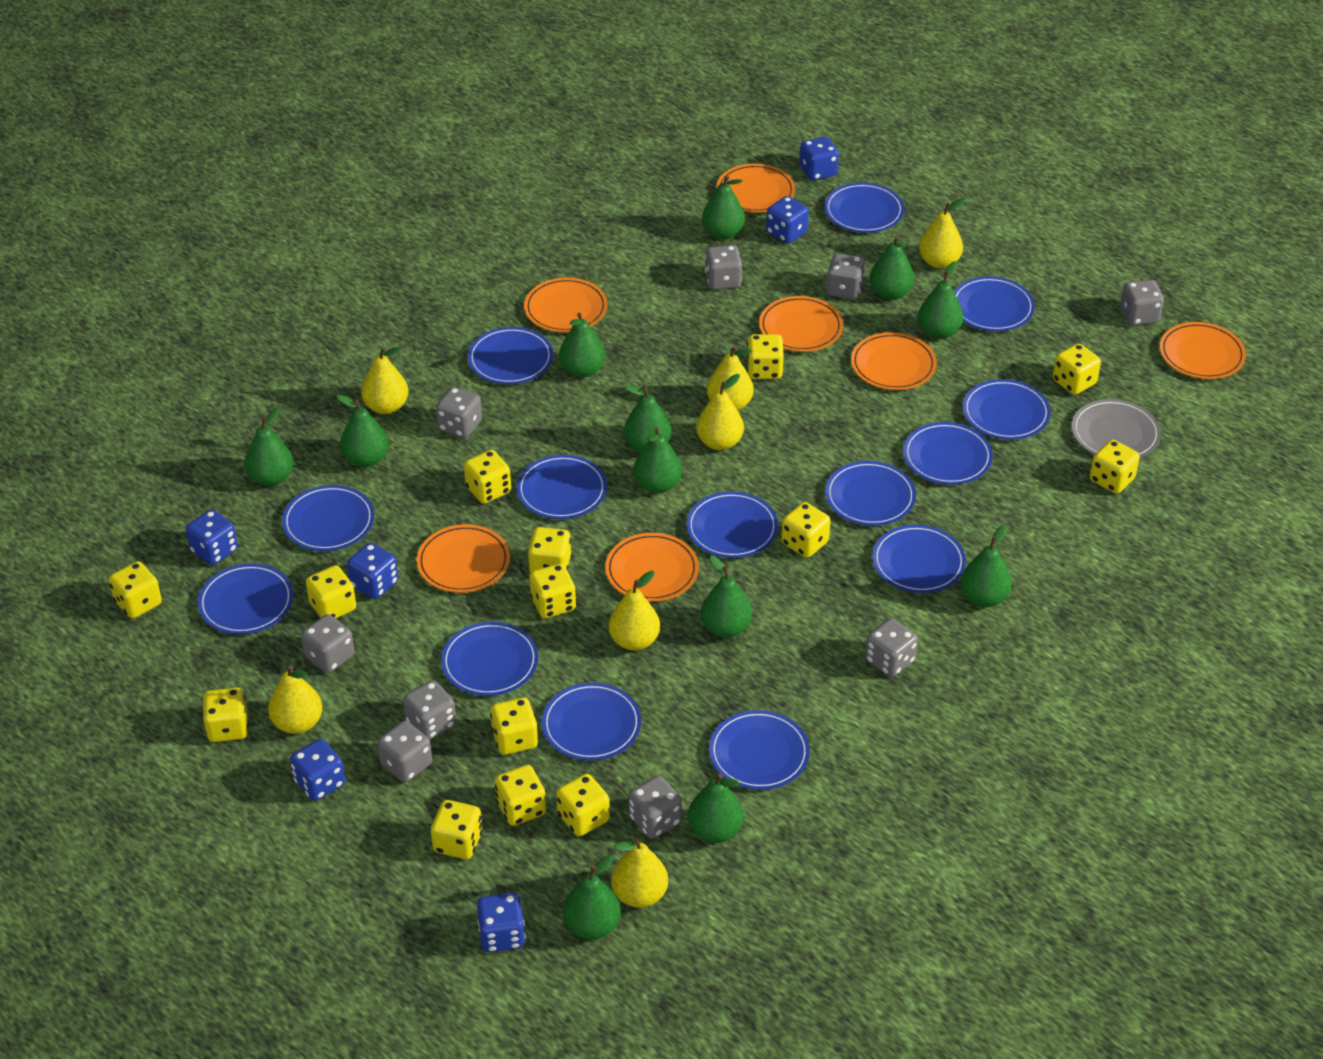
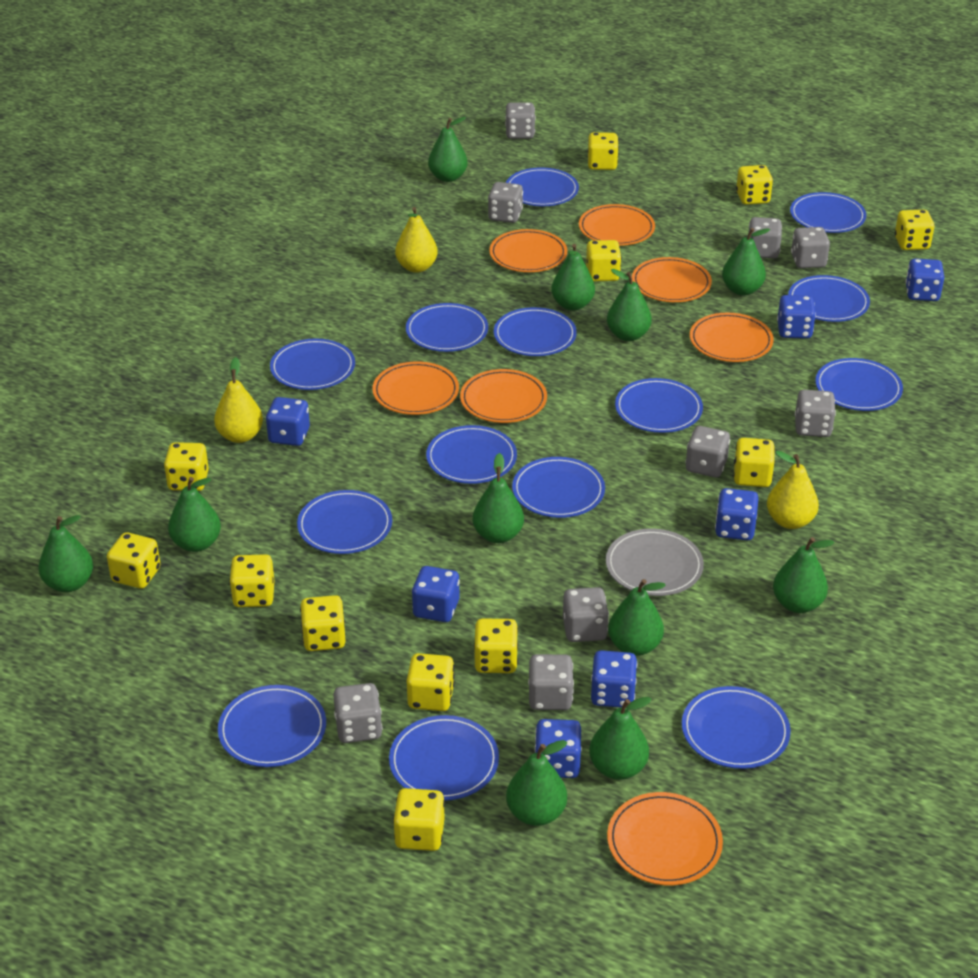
blue dice: [186,509,238,565] [290,739,345,801] [347,543,398,599] [477,893,526,953] [766,196,809,244] [799,136,839,181] = 6 -> [266,397,310,446] [412,566,460,622] [535,719,582,778] [591,650,637,708] [715,488,759,540] [777,295,816,339] [905,259,945,301] = 7
green pear: [244,407,294,486] [337,395,388,467] [559,313,605,378] [563,855,621,939] [624,385,672,452] [633,427,682,493] [688,774,743,843] [701,556,752,638] [702,175,745,240] [869,236,914,300] [918,261,963,339] [960,525,1012,607] = 12 -> [38,515,93,592] [168,477,221,552] [428,117,468,182] [473,453,524,543] [506,740,567,826] [551,244,595,311] [589,697,652,780] [607,269,652,341] [608,579,666,656] [722,228,770,296] [773,537,835,613] = 11
yellow dice: [109,561,162,618] [203,688,249,742] [306,565,356,618] [431,800,482,859] [464,450,511,504] [490,698,538,755] [494,765,546,826] [528,527,571,573] [529,563,576,618] [556,774,610,836] [747,334,784,379] [781,502,830,558] [1053,343,1101,395] [1090,440,1140,494] = 14 -> [107,532,160,589] [164,442,209,491] [229,554,274,607] [300,595,346,651] [393,788,445,851] [407,653,455,711] [474,618,518,673] [586,240,621,281] [588,132,619,170] [733,438,775,487] [736,165,773,205] [895,210,935,250] = 12
yellow pear: [268,665,322,734] [361,347,409,414] [608,571,660,651] [611,838,668,908] [696,374,744,450] [707,346,754,410] [919,198,965,269] = 7 -> [214,357,263,443] [395,207,438,273] [767,451,819,529] = 3

